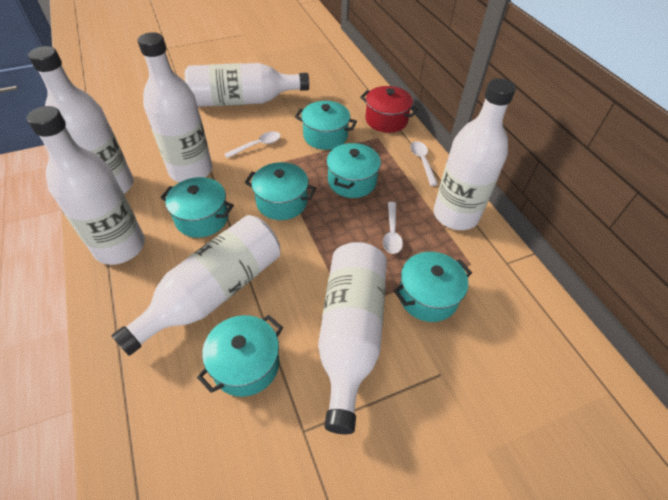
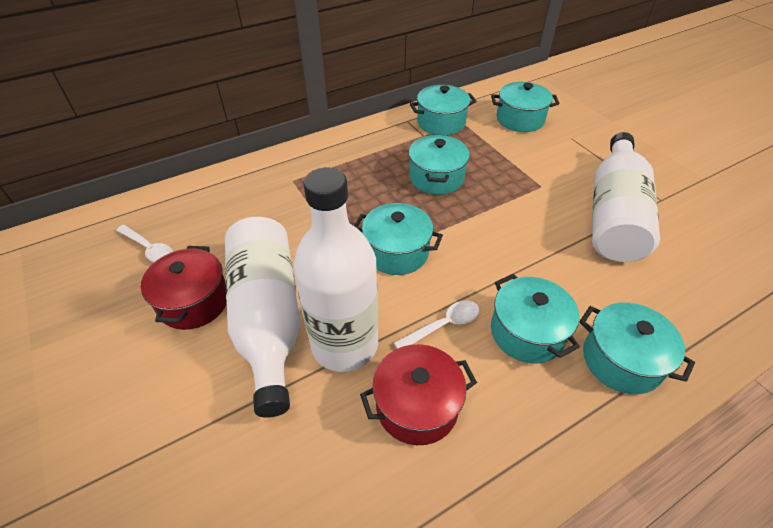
red pot: [360,86,418,133] = 1 -> [141,246,226,330] [360,344,477,445] = 2
white bottle: [27,106,145,265] [28,46,133,194] [112,215,280,356] [138,32,212,183] [185,63,309,107] [318,242,387,434] [434,78,516,230] = 7 -> [225,217,300,418] [293,168,378,372] [592,132,660,262] = 3
white spoon: [224,131,281,158] [383,202,403,254] [410,141,438,186] = 3 -> [116,225,173,262] [394,300,479,349] = 2

